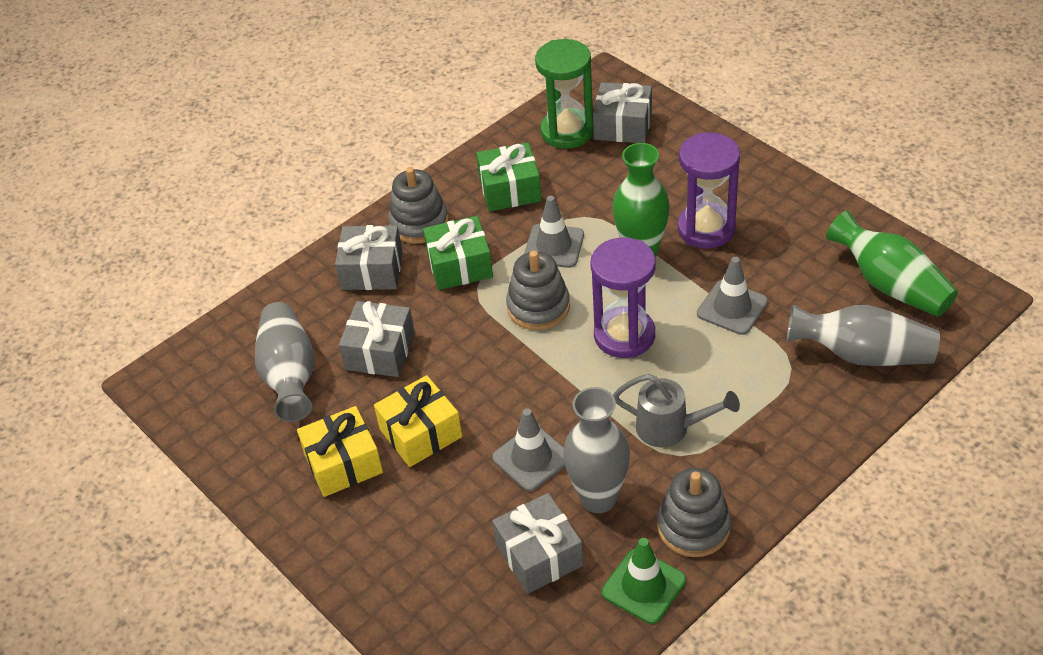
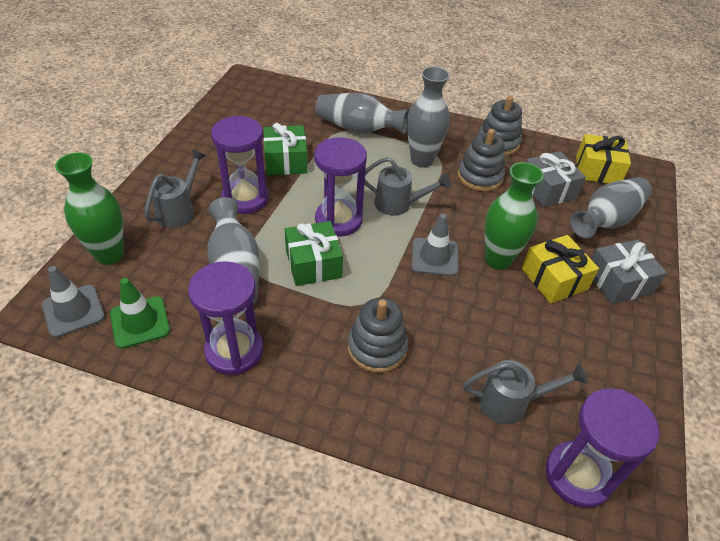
green hourglass: [535,39,594,149] = 1 -> none = 0
grey gift: [335,225,403,290] [339,301,415,377] [492,493,584,594] [593,82,652,143] = 4 -> [526,151,586,207] [591,239,667,304] = 2
grey traffic cone: [492,408,565,491] [524,196,584,268] [697,257,768,335] = 3 -> [42,266,105,338] [411,213,458,276] = 2
grey vase: [255,302,314,422] [563,387,630,513] [787,304,940,366] = 3 -> [207,197,259,304] [315,93,409,134] [407,67,450,168] [570,177,652,238] = 4
grey watering can: [613,374,740,447] = 1 -> [144,149,207,228] [365,157,451,216] [463,360,588,425] = 3
purple hourglass: [590,238,656,358] [677,132,740,249] = 2 -> [188,261,263,375] [211,116,269,214] [314,137,367,237] [546,388,660,508] = 4

